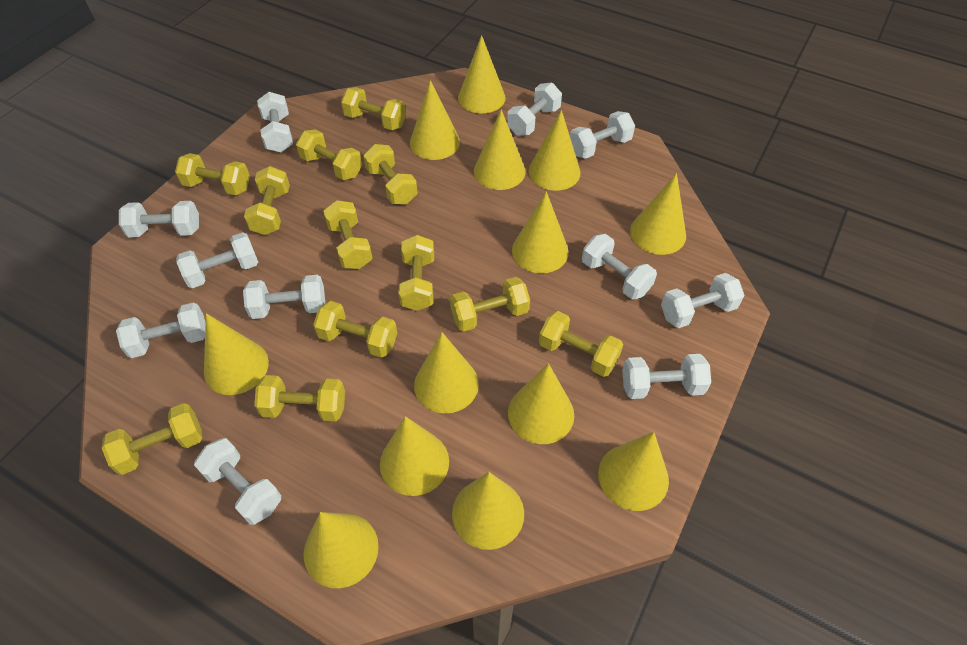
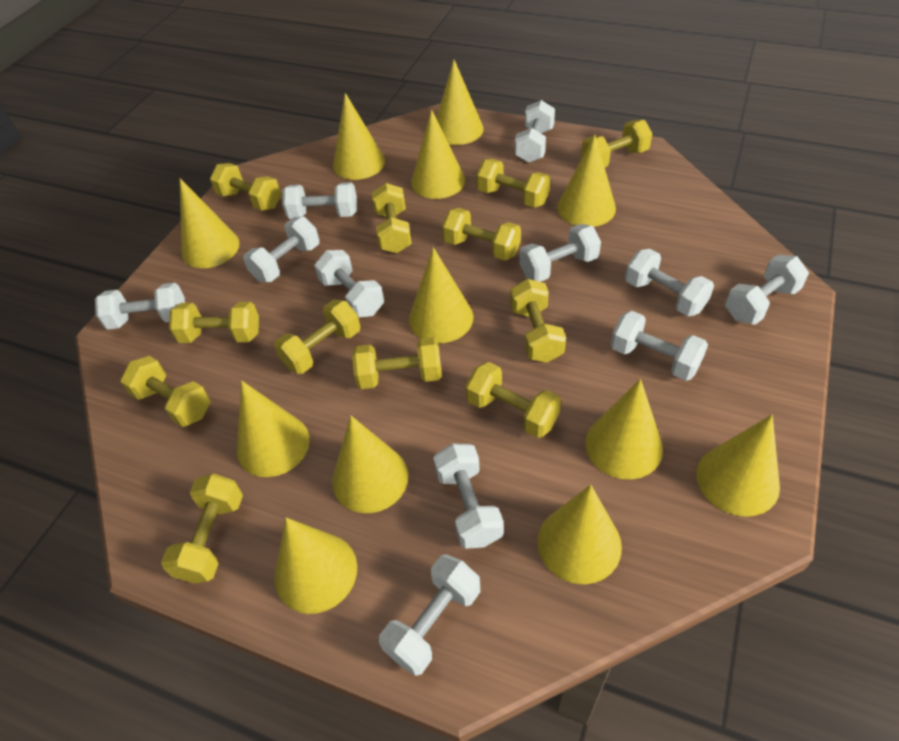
yellow cone: [204,313,269,395] [303,512,379,588] [380,416,449,496] [410,80,460,160] [414,332,479,414] [452,472,524,550] [458,35,506,113] [474,110,526,190] [508,363,574,444] [512,191,569,273] [528,110,581,191] [598,432,669,511] [630,173,686,255] = 13 -> [180,179,240,268] [237,381,310,477] [274,518,357,614] [332,416,408,513] [333,93,385,180] [409,247,473,343] [411,109,465,199] [436,59,484,145] [538,485,622,584] [557,134,616,227] [585,379,663,480] [696,415,780,517] = 12

